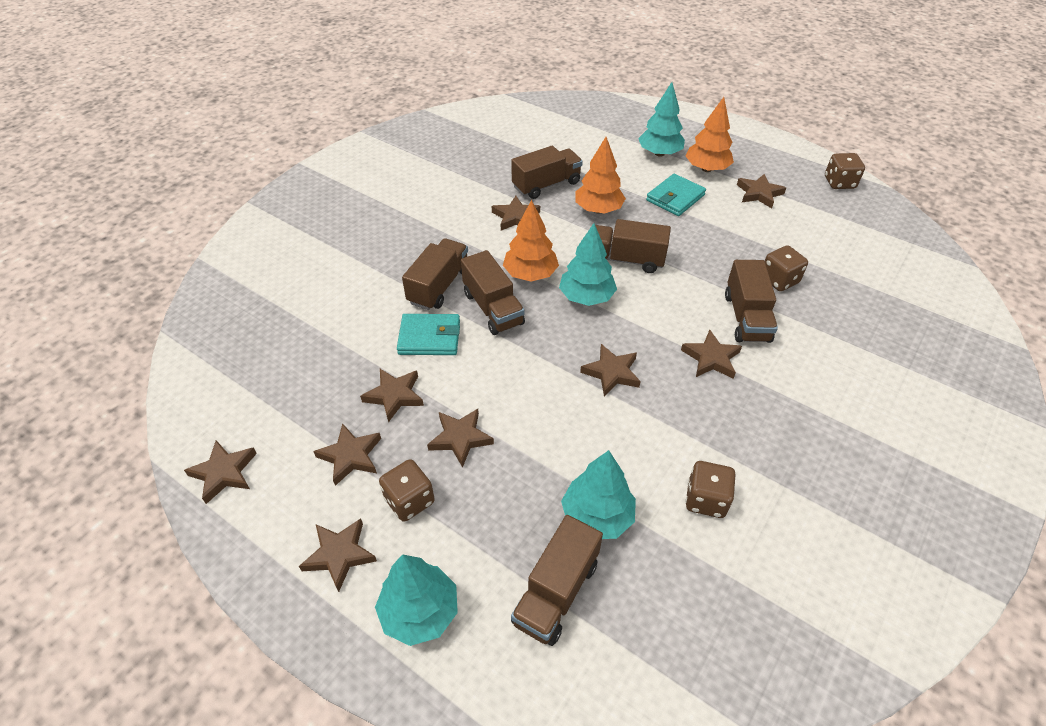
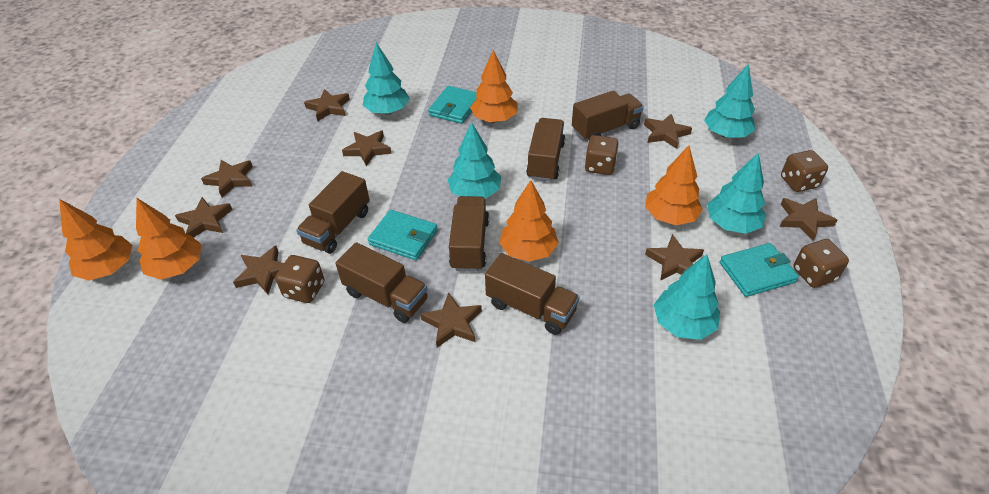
orange tree: [503,200,559,282] [575,137,626,214] [685,97,734,172] = 3 -> [59,199,132,281] [136,198,202,280] [470,50,517,123] [499,180,559,262] [645,146,703,225] = 5
turquoise tree: [375,554,458,646] [559,223,617,306] [561,450,636,539] [638,82,685,157] = 4 -> [363,43,410,114] [448,122,501,198] [654,255,720,340] [704,63,755,138] [707,152,766,234] = 5
turquoise wallet: [397,314,460,355] [646,174,706,216] = 2 -> [368,210,438,260] [428,86,477,124] [720,243,799,297] = 3

